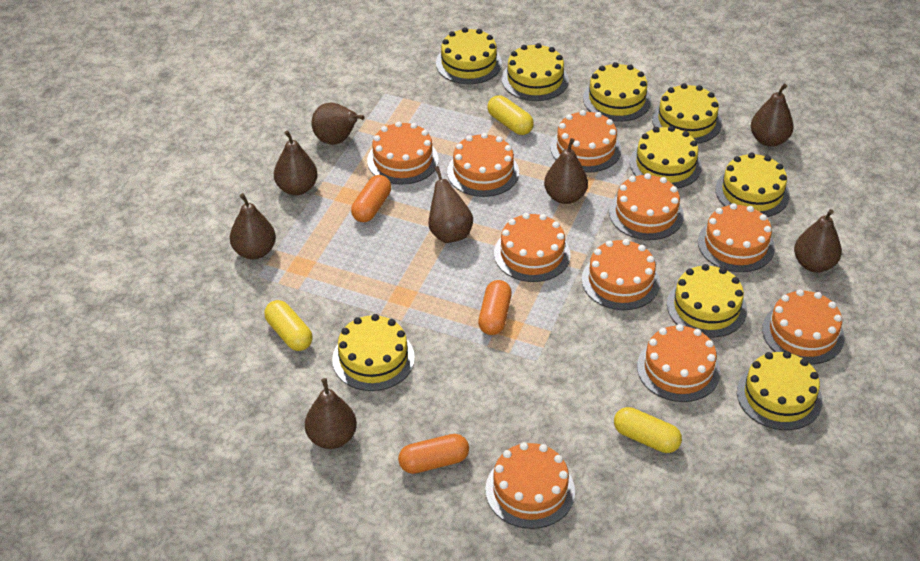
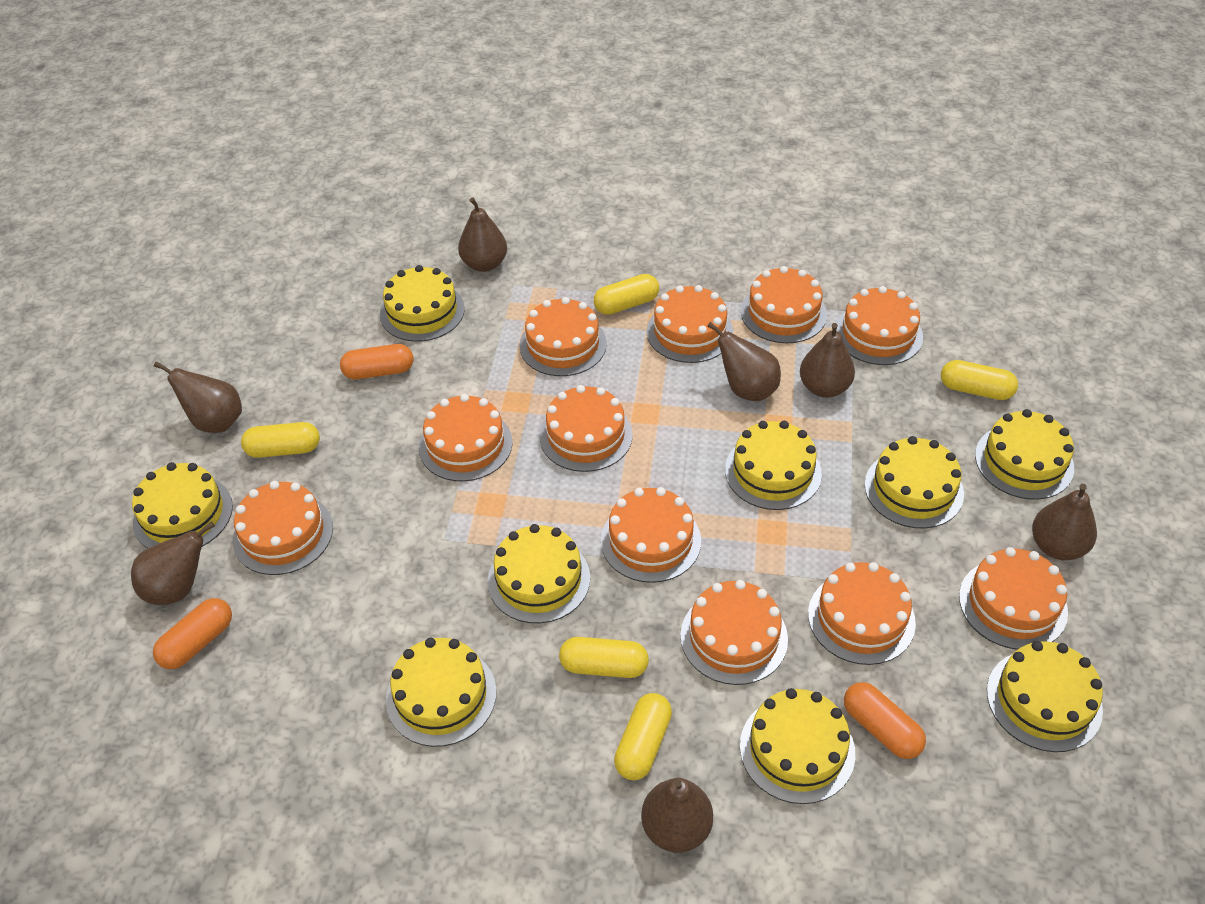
brown pear: [230,193,276,259] [274,130,318,195] [305,378,357,449] [312,103,364,145] [428,166,473,243] [544,138,588,204] [751,84,794,147] [794,209,842,273] = 8 -> [131,521,215,605] [154,361,242,433] [458,197,507,272] [641,778,713,853] [707,322,781,401] [800,323,855,398] [1032,484,1097,560] = 7
orange cake: [367,121,439,185] [447,133,519,197] [485,442,575,529] [494,213,570,282] [550,110,621,173] [582,239,660,310] [609,173,684,240] [637,324,721,402] [698,203,775,272] [762,289,844,364] = 10 -> [233,481,333,575] [419,394,513,481] [519,297,607,376] [540,385,633,472] [601,487,701,583] [647,285,733,363] [680,580,788,685] [741,266,827,343] [808,562,916,665] [836,286,923,365] [959,547,1068,650] = 11
yellow capsule: [264,300,313,351] [487,95,534,135] [614,407,682,453] = 3 -> [241,422,320,458] [559,637,649,678] [594,274,659,315] [614,693,672,780] [941,360,1018,400] = 5

